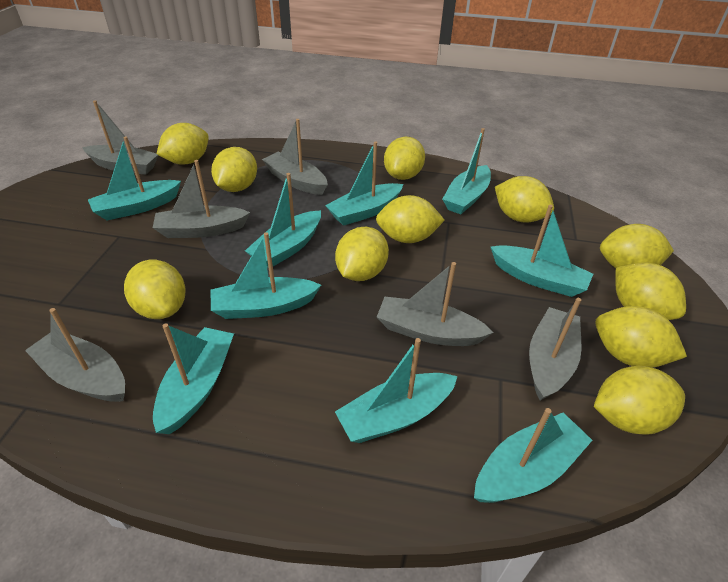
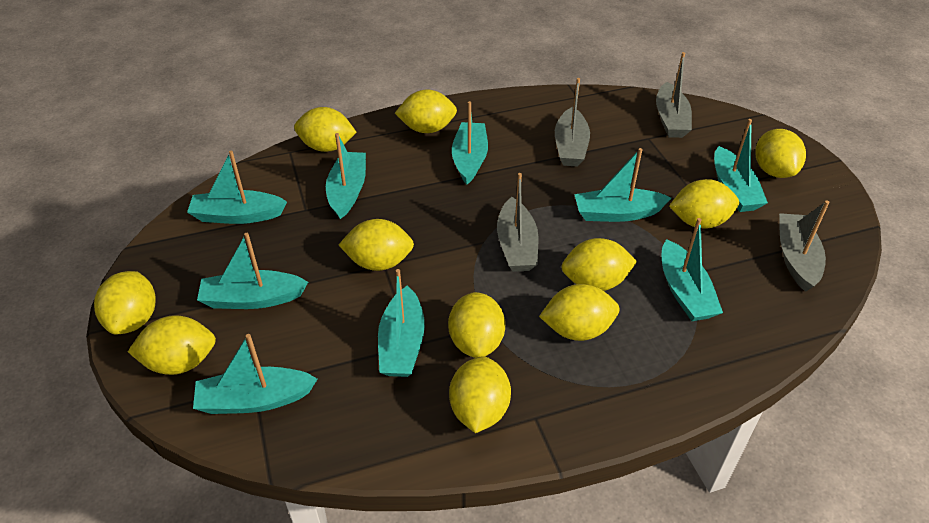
grey boat: [25,308,125,402] [82,100,158,175] [153,160,250,238] [262,119,328,195] [377,262,494,346] [529,298,581,401] = 6 -> [497,173,538,272] [555,78,590,167] [656,52,692,138] [779,201,829,292] = 4

